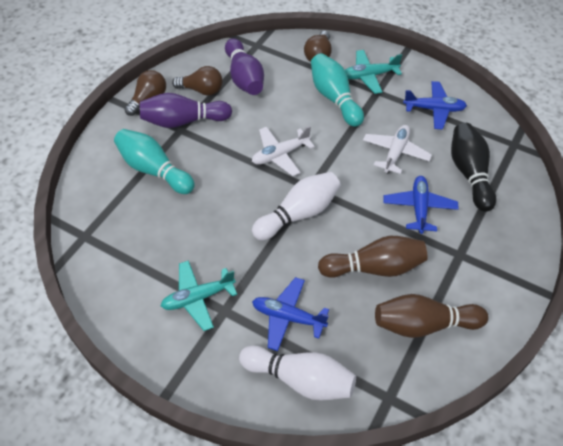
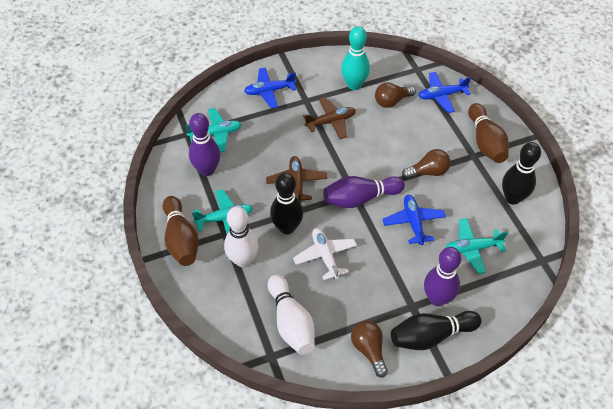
black bowling pin: [451,123,496,212] = 1 -> [270,173,303,234] [391,311,482,350] [502,142,541,205] = 3
brown plane: none = 0 -> [266,156,327,203] [303,97,356,139] = 2
purple bowling pin: [140,93,232,128] [225,38,264,95] = 2 -> [189,113,220,176] [323,176,405,208] [424,247,462,306] = 3
turquoise bowling pin: [114,129,195,194] [311,53,364,127] = 2 -> [341,26,370,90] = 1
turquoise plane: [161,260,237,331] [345,50,402,94] = 2 -> [185,108,242,152] [192,189,253,234] [445,218,508,274] = 3
white plane: [252,126,315,176] [363,125,432,174] = 2 -> [293,228,357,280] = 1

